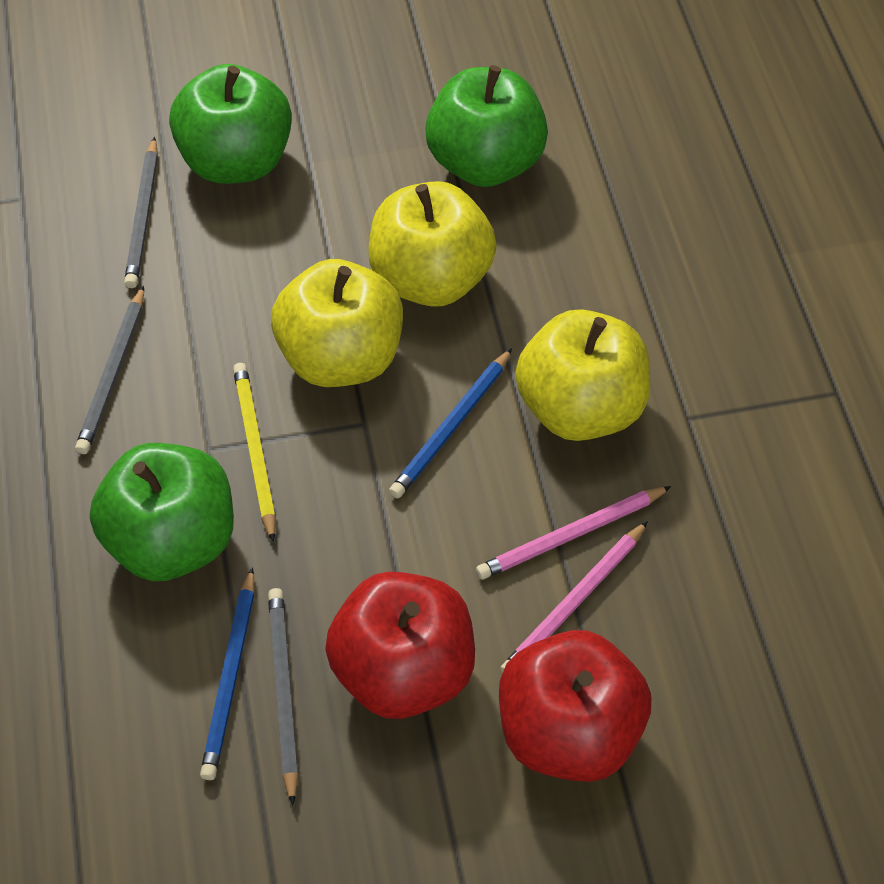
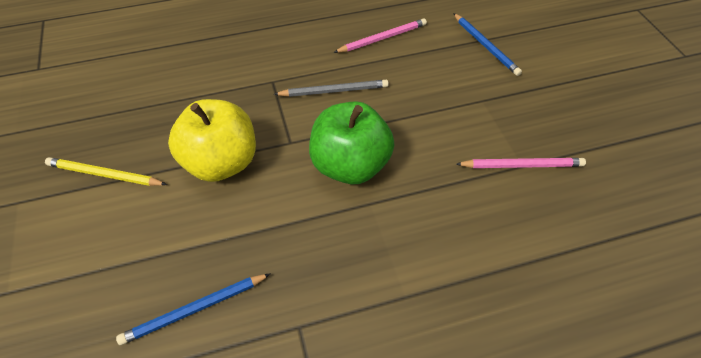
green apple: [90,443,234,581] [169,64,292,184] [425,65,548,187] = 3 -> [309,101,395,184] = 1
grey pencil: [75,286,144,454] [124,137,158,288] [268,588,298,806] = 3 -> [274,80,389,97] = 1
red apple: [325,572,475,719] [499,630,651,782] = 2 -> none = 0
yellow apple: [271,259,403,387] [368,181,497,307] [515,309,650,441] = 3 -> [168,99,256,182] = 1

